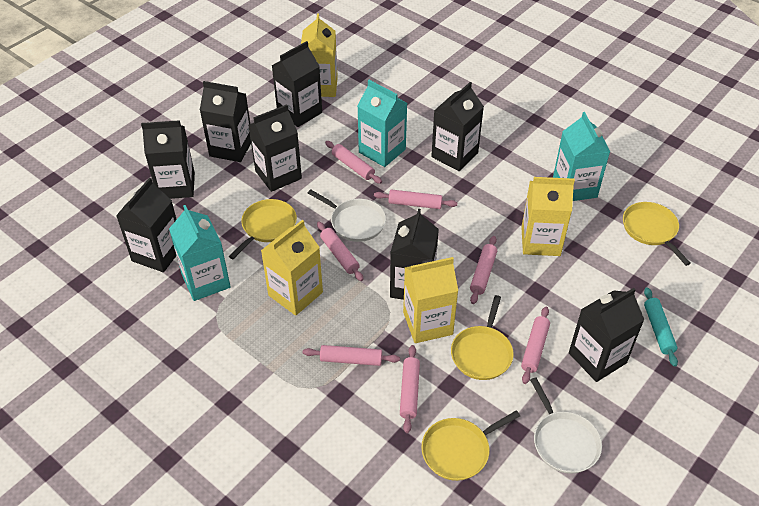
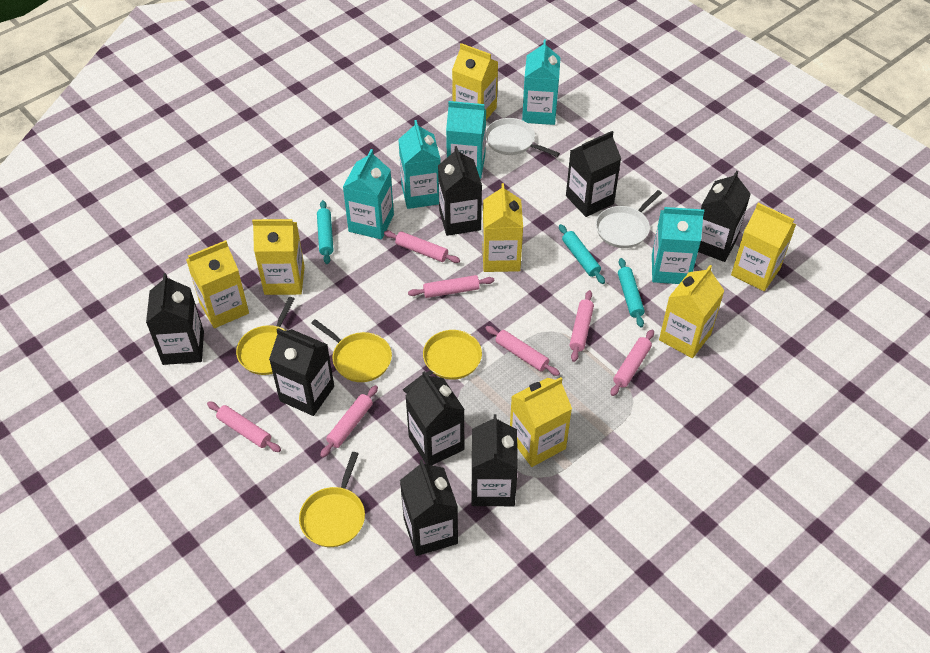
turquoise carton: [169,205,231,301] [358,80,407,167] [553,112,610,201] = 3 -> [343,149,394,240] [398,120,441,209] [446,101,486,179] [522,39,561,125] [652,207,704,284] = 5
turquoise rolling pin: [644,287,678,367] = 1 -> [317,200,333,264] [559,224,605,284] [618,258,645,328] = 3
yellow carton: [261,220,323,316] [301,13,338,97] [403,257,458,343] [521,177,575,256] = 4 -> [186,240,249,328] [252,219,305,295] [452,43,498,120] [482,183,523,272] [510,377,572,467] [659,265,724,358] [731,203,796,291] = 7

